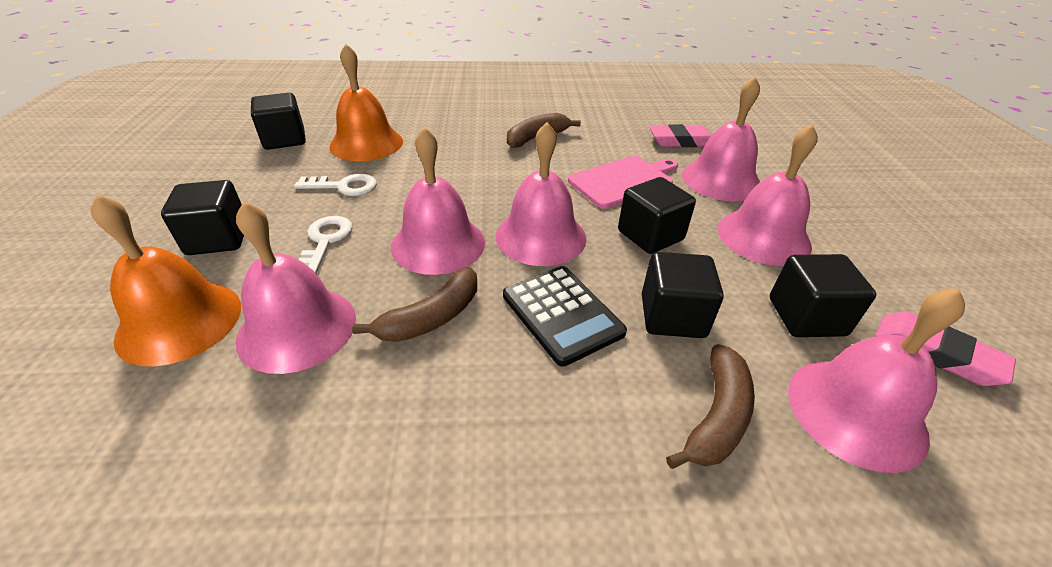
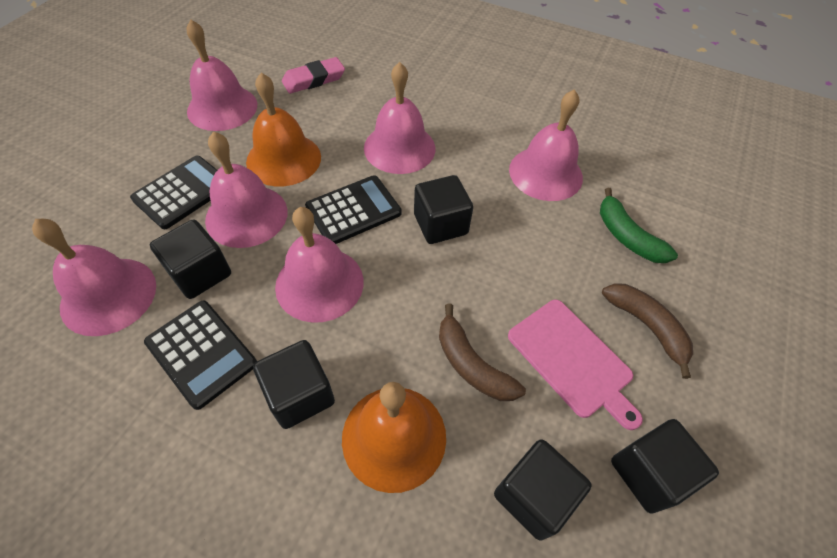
black calculator: [503,266,627,367] = 1 -> [130,156,217,229] [144,300,257,410] [305,175,401,244] = 3
brown banana: [352,267,477,342] [507,113,581,148] [666,344,755,469] = 3 -> [439,304,526,401] [602,283,693,379] = 2
green banana: none = 0 -> [600,188,678,263] = 1
pink eraser: [649,124,711,147] [875,312,1016,386] = 2 -> [282,57,345,94] = 1
white key: [294,174,377,196] [299,216,353,274] = 2 -> none = 0

